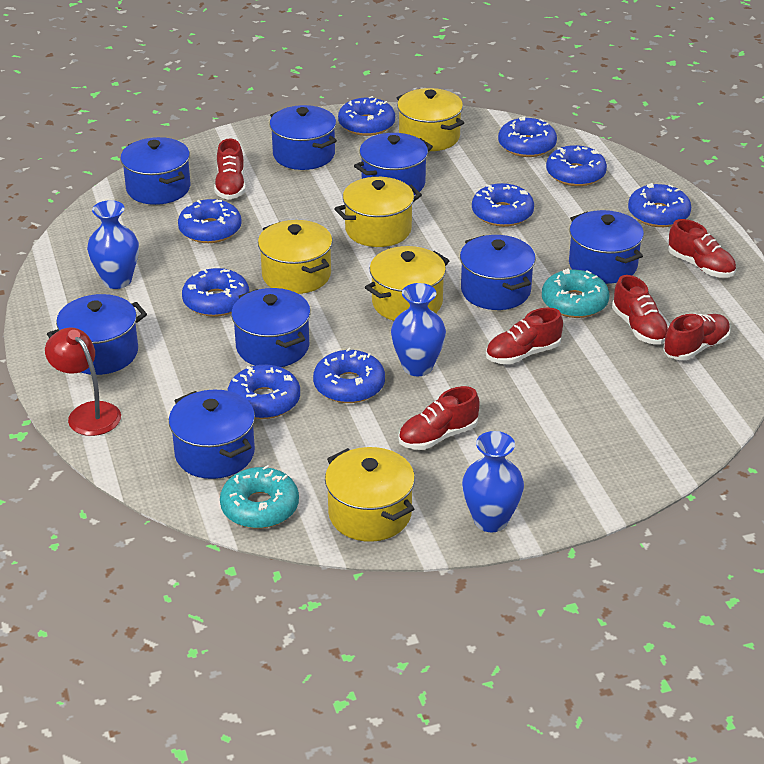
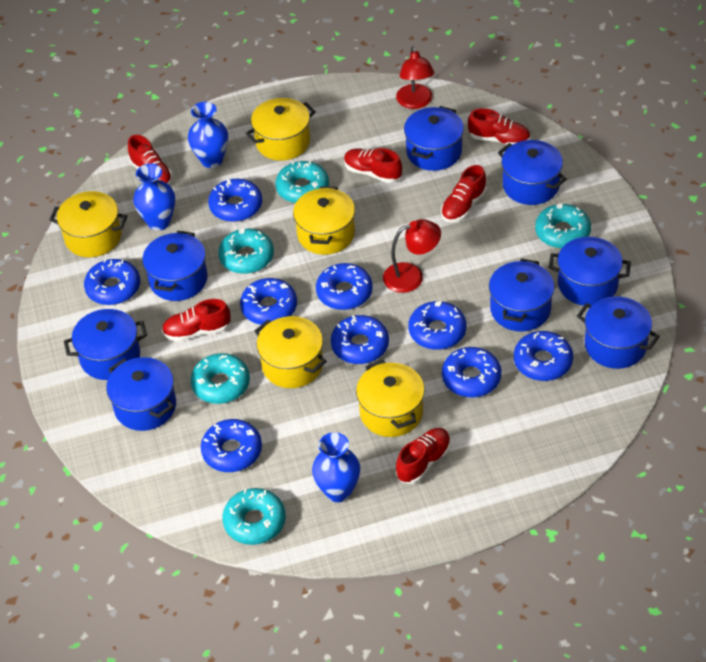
red lamp: [45,328,121,436] = 1 -> [383,219,441,293] [396,46,434,109] = 2
turquoise donut: [220,465,299,529] [542,269,609,318] = 2 -> [191,353,250,404] [218,228,274,274] [222,488,286,545] [275,161,329,203] [535,203,591,249] = 5

